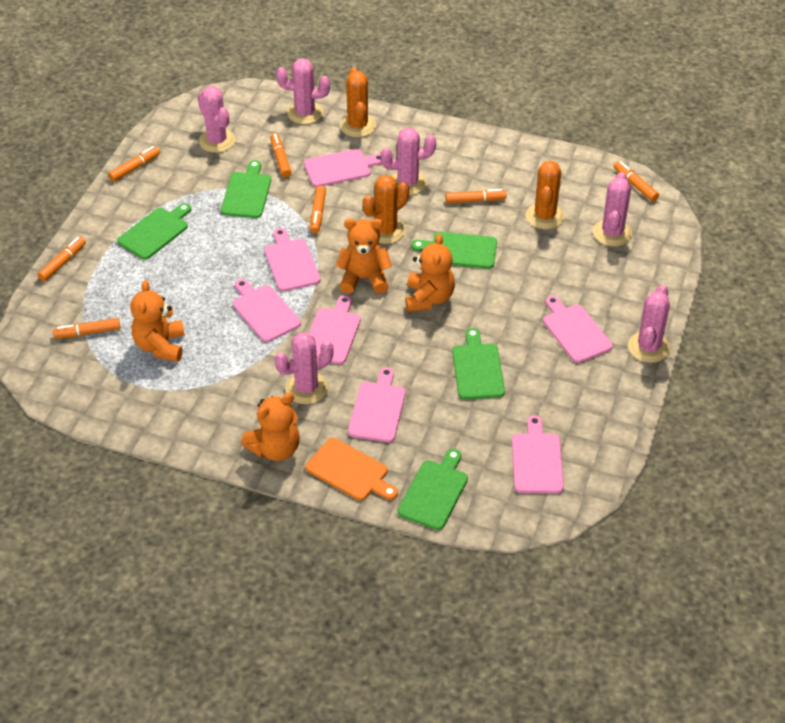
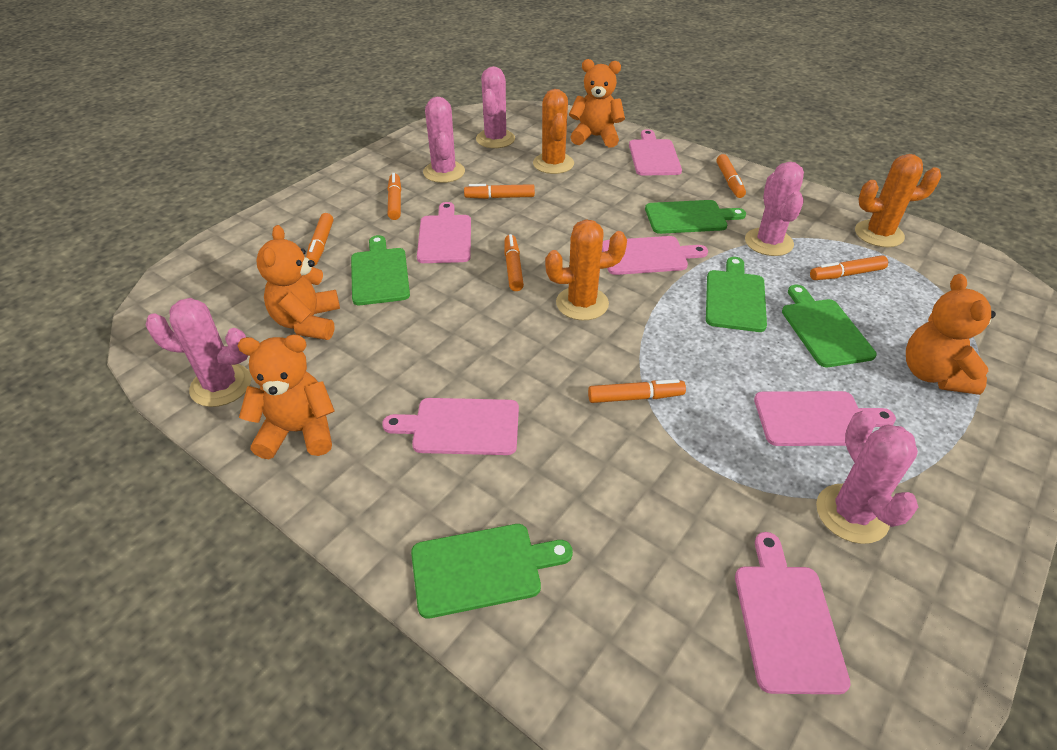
orange cutting board: [305,438,398,501] = 1 -> none = 0
pink cactus: [198,86,236,153] [275,332,334,404] [276,58,330,124] [381,128,436,195] [593,172,632,246] [628,285,670,363] = 6 -> [145,298,252,407] [423,97,465,183] [476,66,515,148] [745,162,804,256] [816,410,918,544] = 5
pink cutting board: [233,279,301,342] [264,228,320,291] [304,149,382,187] [309,295,361,364] [348,367,406,442] [512,415,564,494] [543,296,613,363] = 7 -> [382,398,519,455] [417,202,471,263] [602,236,708,275] [629,129,682,176] [735,532,851,694] [754,391,896,446] = 6

